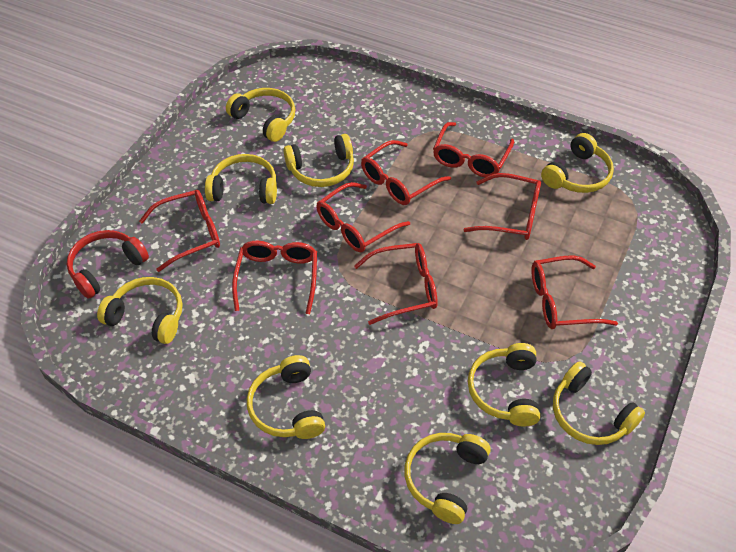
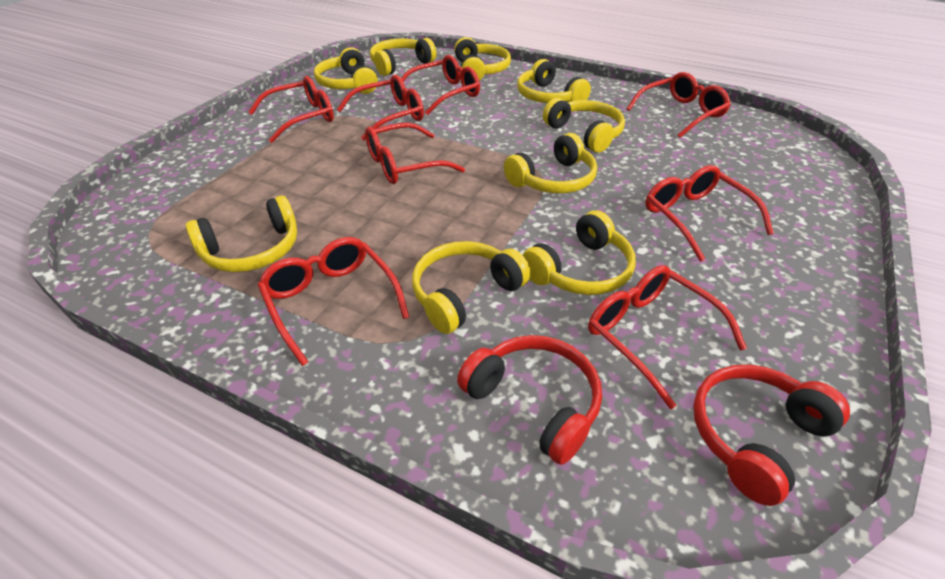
red headphones: [67,230,149,299] = 1 -> [457,335,602,465] [693,365,850,506] = 2

